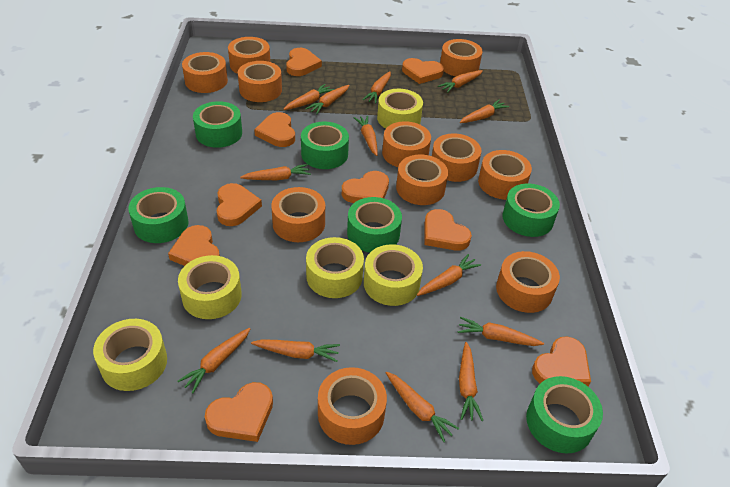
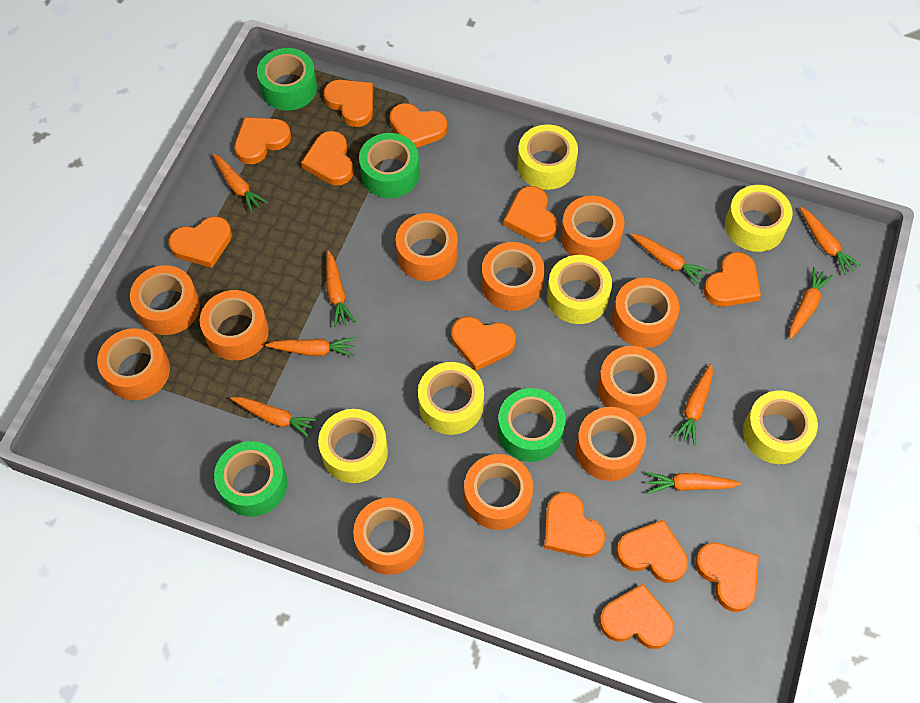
green tape: [128,187,189,243] [193,101,242,148] [301,122,349,169] [347,197,402,253] [502,184,560,237] [526,376,603,453] = 6 -> [214,441,287,516] [257,48,317,111] [359,133,420,198] [498,388,566,462] = 4
orange carrot: [177,328,250,393] [240,164,311,180] [251,339,340,362] [283,84,334,110] [306,85,350,115] [354,116,378,156] [363,72,391,104] [386,372,460,442] [417,254,481,296] [438,70,483,93] [458,317,544,346] [459,342,483,421] [460,100,509,123] = 13 -> [213,154,268,213] [230,397,319,438] [265,337,355,357] [326,251,355,327] [631,233,709,285] [646,472,742,494] [673,364,713,446] [790,267,833,339] [800,207,861,275] = 9
orange heart: [168,225,220,266] [205,382,273,442] [217,183,262,226] [254,112,295,147] [286,48,322,76] [342,171,389,203] [402,58,444,84] [424,209,472,251] [532,336,591,387] = 9 -> [168,216,232,268] [234,117,291,164] [301,131,354,185] [323,80,373,127] [389,103,447,148] [451,317,516,371] [503,186,558,243] [544,492,605,557] [599,584,674,649] [616,520,688,583] [695,543,759,612] [704,252,761,307] = 12
yellow tape: [93,319,167,391] [178,255,242,319] [306,237,364,298] [364,244,423,306] [377,89,423,129] = 5 -> [318,409,388,483] [418,362,484,435] [517,125,578,190] [547,255,612,324] [725,185,793,252] [743,391,818,464] = 6

